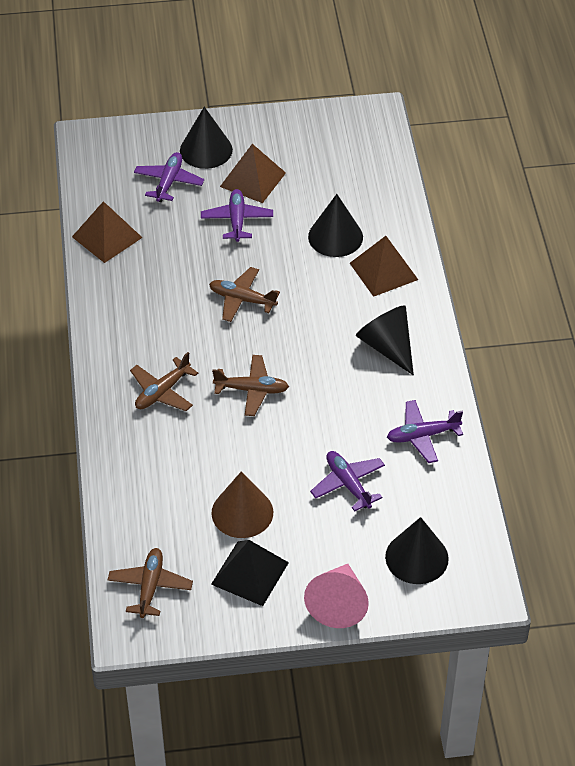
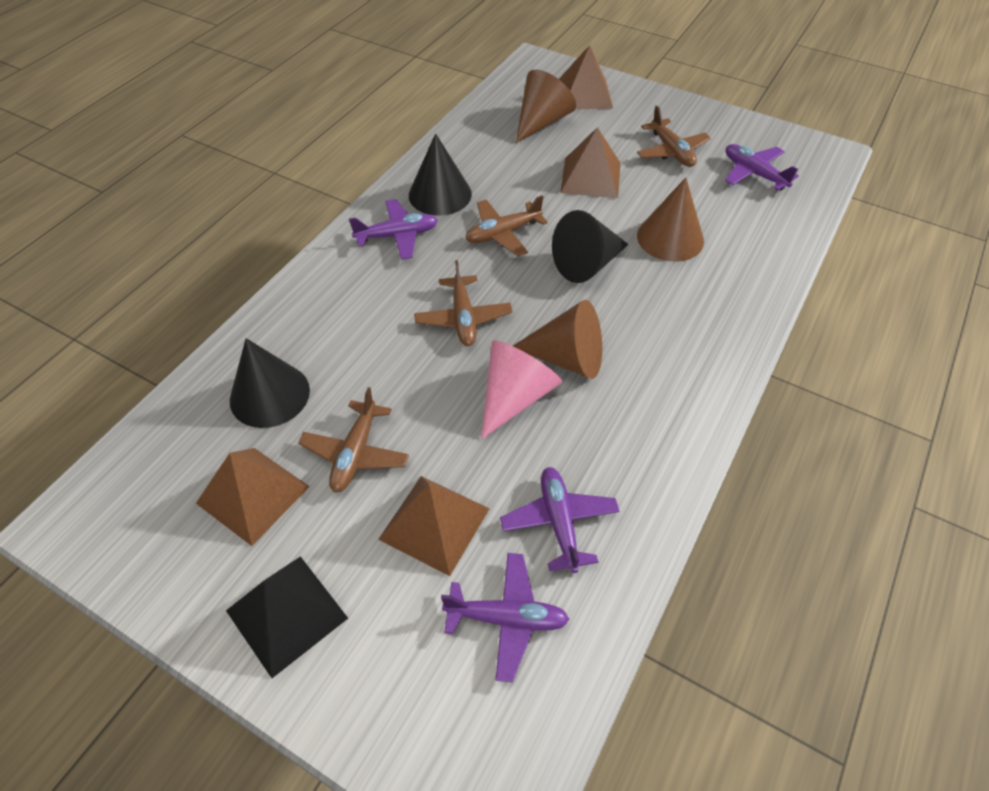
black cone: [180,107,233,169] [308,194,363,257] [356,305,414,376] [385,517,449,584] = 4 -> [230,338,310,428] [409,133,472,216] [552,210,629,283] = 3
brown cone: [211,472,273,538] = 1 -> [513,300,602,379] [516,70,576,143] [637,177,704,262] = 3
brown pyramid: [72,201,143,263] [220,144,286,203] [350,236,418,297] = 3 -> [196,448,310,546] [378,476,490,576] [559,45,613,110] [560,127,620,198] = 4

